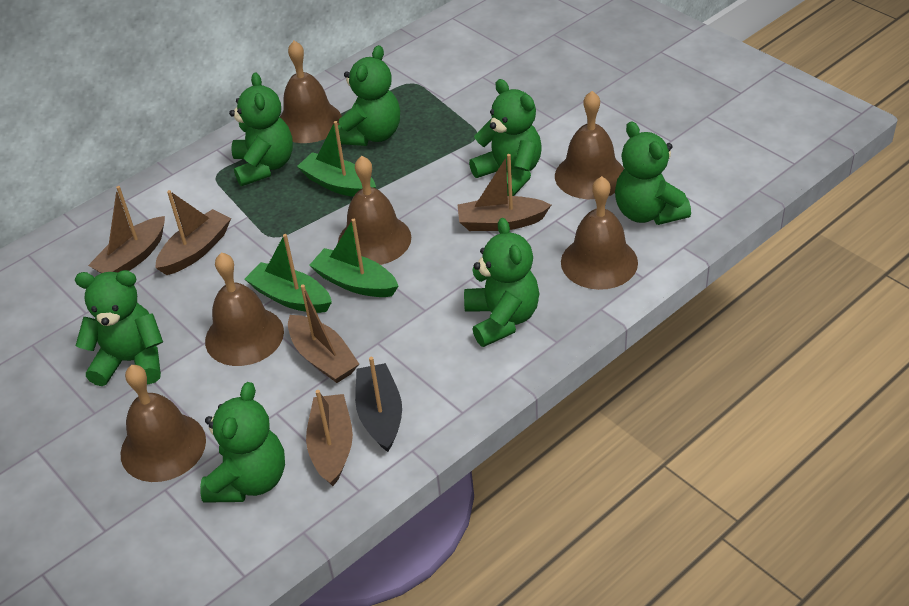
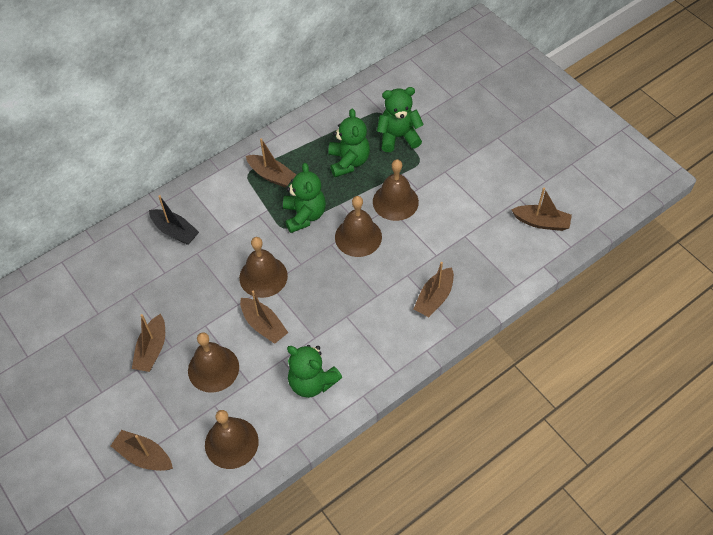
brown bell: [120,365,206,482] [205,252,284,366] [280,41,342,143] [338,156,411,265] [555,91,624,199] [561,176,638,290] = 6 -> [188,332,239,393] [205,410,259,469] [239,237,288,298] [335,196,382,257] [373,159,419,221] = 5
brown boat: [88,186,165,273] [155,190,231,275] [288,284,359,383] [306,390,353,486] [458,154,551,231] = 5 -> [111,430,173,471] [132,314,165,372] [240,291,288,344] [246,138,296,187] [414,262,454,317] [511,188,572,231] = 6
green boat: [245,234,332,313] [297,121,376,197] [309,219,398,297] = 3 -> none = 0
green teddy bear: [75,270,163,386] [200,382,285,503] [229,72,293,186] [338,45,400,146] [464,218,539,347] [469,79,542,196] [615,121,691,225] = 7 -> [283,163,326,233] [287,345,342,398] [328,108,370,177] [377,87,424,152] = 4

